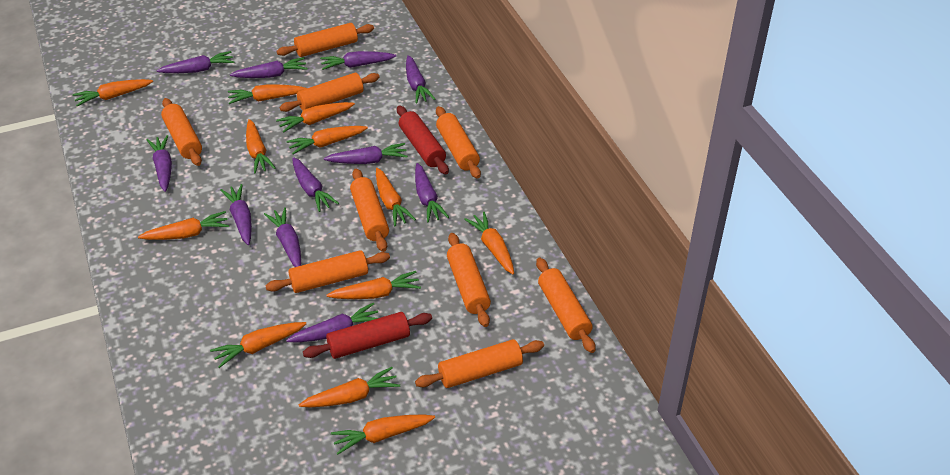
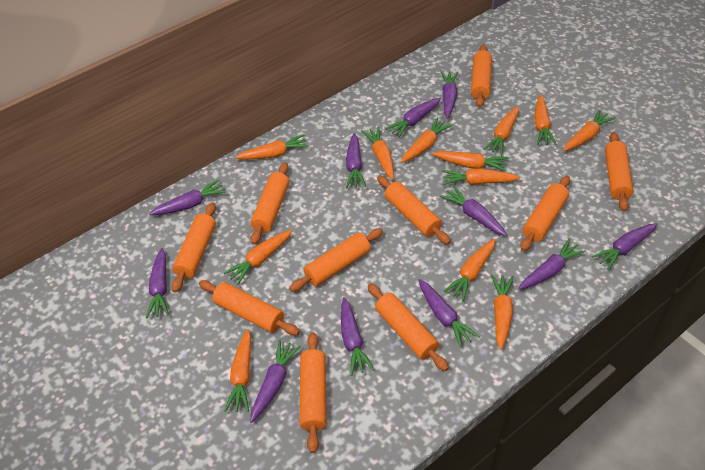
orange rolling pin: [161,98,202,166] [265,250,390,293] [277,23,374,57] [279,73,380,112] [350,168,389,252] [415,339,544,388] [436,106,481,179] [447,233,491,327] [536,258,595,353] = 9 -> [172,202,216,292] [199,280,300,335] [250,162,289,245] [289,228,383,292] [300,332,326,453] [368,283,449,371] [377,176,451,244] [471,44,492,108] [521,176,570,251] [605,132,633,212] = 10
red rolling pin: [303,312,432,359] [397,105,449,175] = 2 -> none = 0

